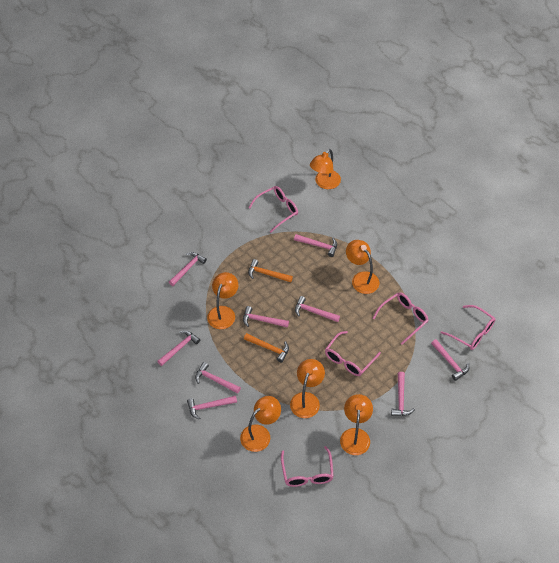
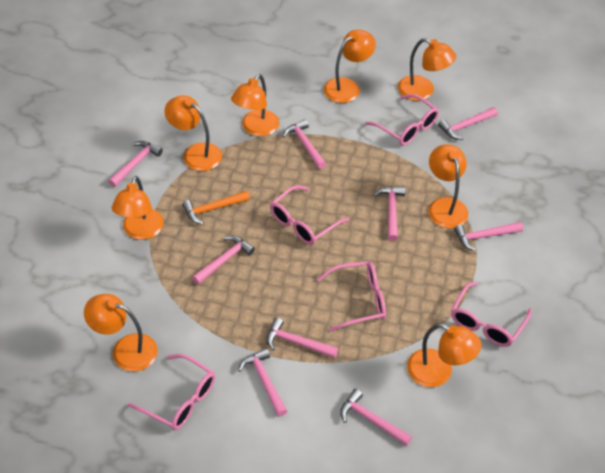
orange hammer: [244,333,289,363] [248,259,293,282] = 2 -> [182,191,250,224] = 1
orange lamp: [207,272,238,329] [240,396,281,452] [290,359,325,418] [310,149,341,189] [340,394,373,455] [346,240,379,294] = 6 -> [84,294,158,372] [112,176,164,240] [164,95,222,171] [231,74,279,137] [324,29,376,103] [398,38,457,101] [407,323,482,387] [428,144,468,228] = 8

